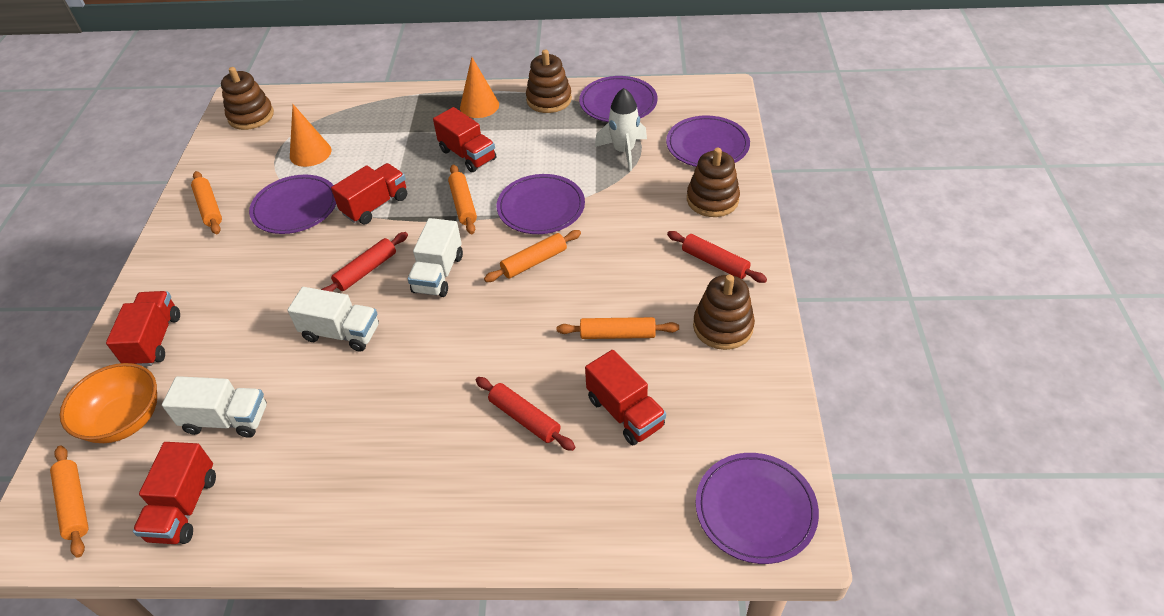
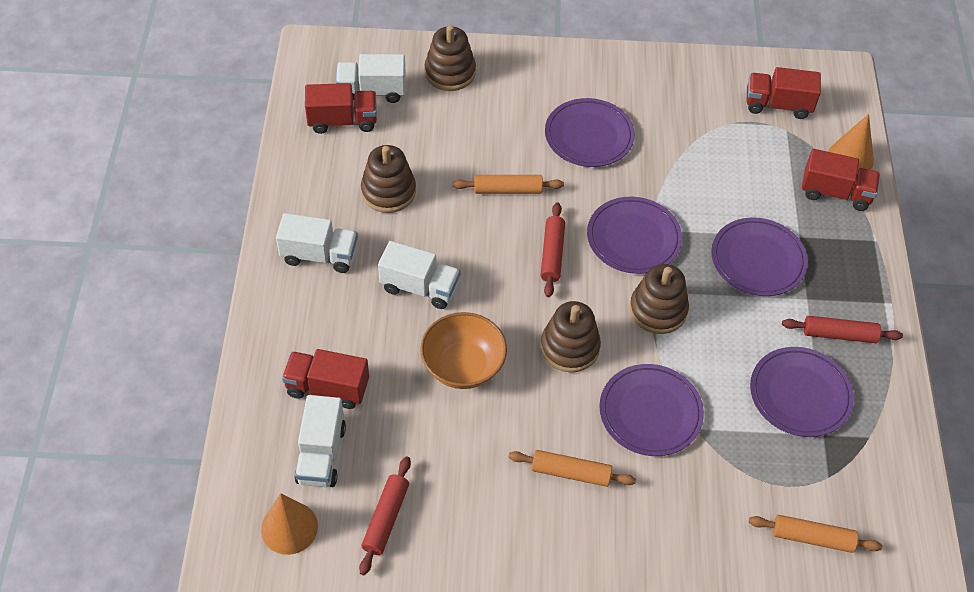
orange rolling pin: [50,446,89,558] [191,171,222,234] [448,165,477,234] [484,230,581,282] [557,317,679,339] = 5 -> [453,175,564,194] [508,450,636,487] [749,515,882,553] = 3
red truck: [106,291,180,366] [133,442,216,544] [331,163,407,224] [433,107,496,172] [585,350,666,445] = 5 -> [282,349,369,409] [305,83,377,134] [747,67,821,119] [802,149,880,211] = 4
white rocket: [595,88,647,171] = 1 -> none = 0
white truck: [162,376,267,438] [288,287,379,352] [408,218,463,297] = 3 -> [276,213,358,273] [295,395,346,487] [336,54,406,103] [378,241,461,309] = 4

